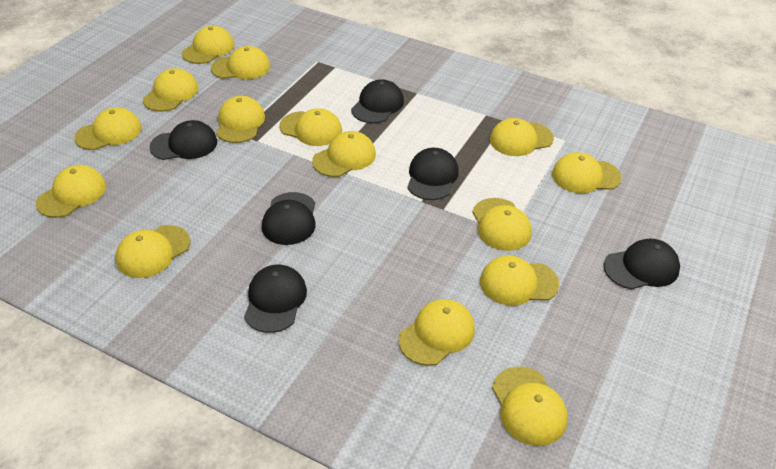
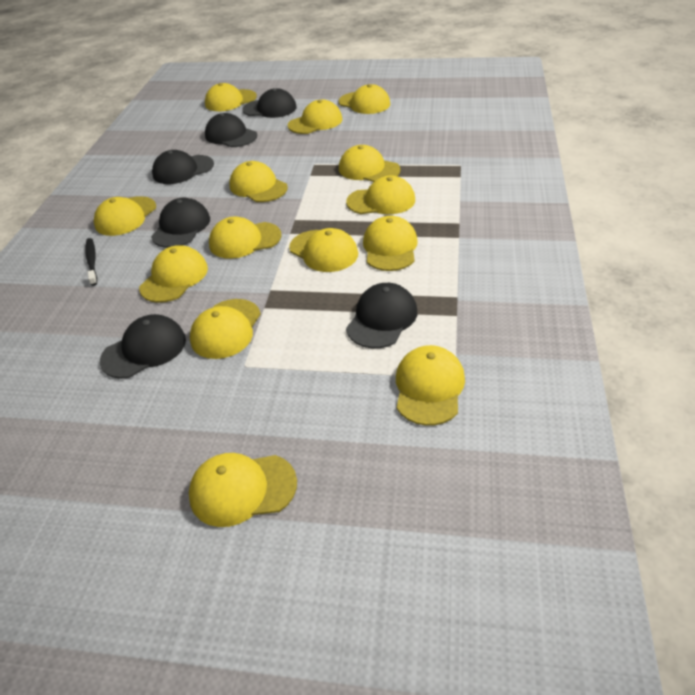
black toothbrush: none = 0 -> [85,238,97,286] = 1
yellow cap: [36,165,106,218] [74,107,142,150] [115,225,190,278] [143,68,198,112] [182,26,235,64] [211,46,270,79] [216,96,265,143] [279,108,342,146] [312,131,376,177] [398,299,475,366] [472,198,532,251] [480,255,559,306] [490,118,554,156] [492,366,568,446] [552,152,622,193] = 15 -> [94,196,156,236] [139,245,208,303] [189,453,297,527] [190,299,261,359] [205,83,257,111] [209,217,281,259] [229,161,288,202] [288,99,342,134] [289,228,358,272] [339,84,390,114] [339,145,401,182] [346,175,415,214] [363,216,418,271] [396,345,465,426] = 14

